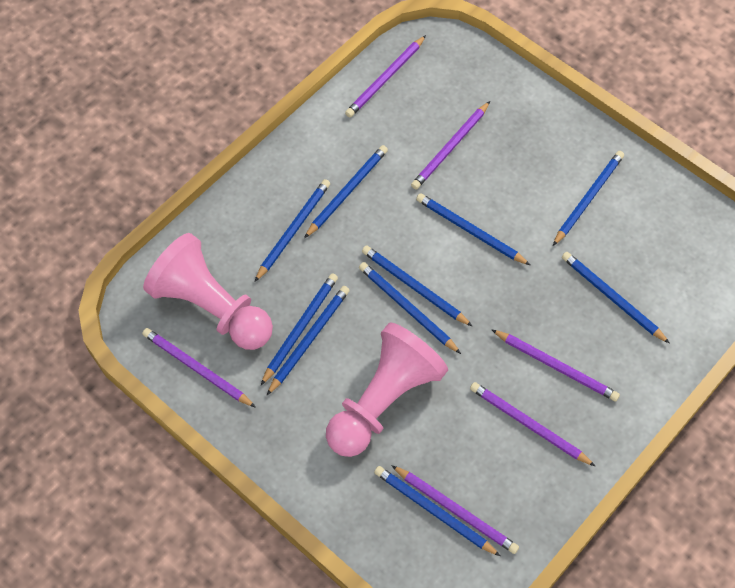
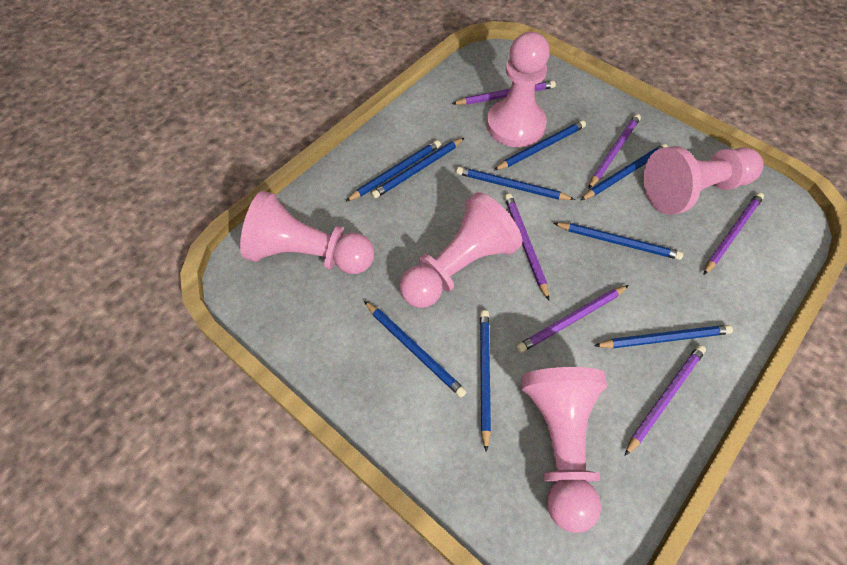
blue pencil: [254,179,330,282] [261,273,338,385] [267,286,350,395] [304,145,388,238] [359,262,461,354] [362,245,473,327] [374,466,500,556] [416,193,530,265] [553,151,624,246] [562,252,670,344] = 10 -> [345,140,441,202] [364,301,467,397] [371,138,464,198] [456,167,575,200] [480,310,491,452] [493,120,586,171] [553,223,683,260] [581,144,668,200] [594,325,733,348] = 9
pink pawn: [143,233,273,350] [326,323,448,457] = 2 -> [240,191,374,274] [400,192,522,308] [487,32,550,147] [521,367,607,533] [643,146,763,215] = 5

